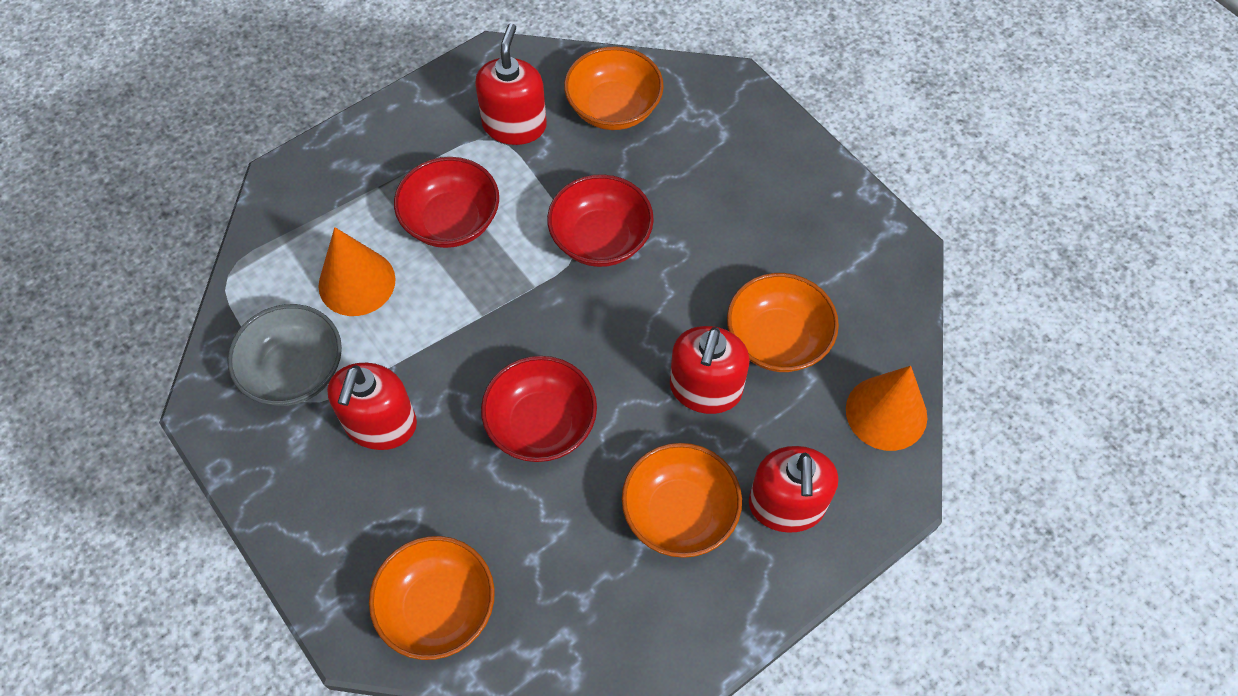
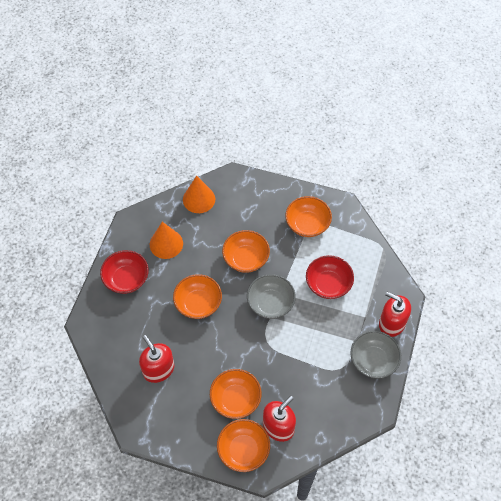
grey bowl: [227,304,342,406] = 1 -> [247,274,296,319] [350,331,401,379] = 2
orange bowl: [369,536,495,660] [564,46,664,130] [622,443,742,558] [727,273,839,372] = 4 -> [173,274,222,319] [210,369,262,419] [217,419,270,472] [222,230,270,273] [285,196,332,237] = 5
red bowl: [394,157,499,248] [481,356,597,462] [547,174,654,267] = 3 -> [100,250,149,294] [306,255,354,299] = 2
red soap dispenser: [327,363,417,450] [475,23,547,145] [670,326,750,414] [749,446,838,533] = 4 -> [139,335,174,383] [263,396,296,442] [379,292,411,337] = 3

